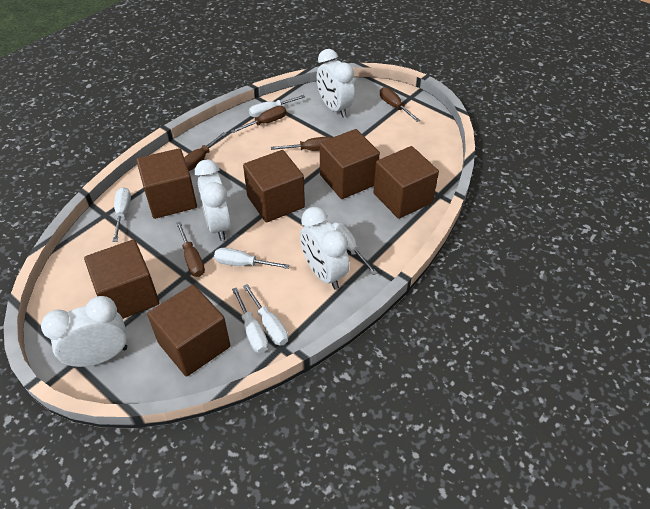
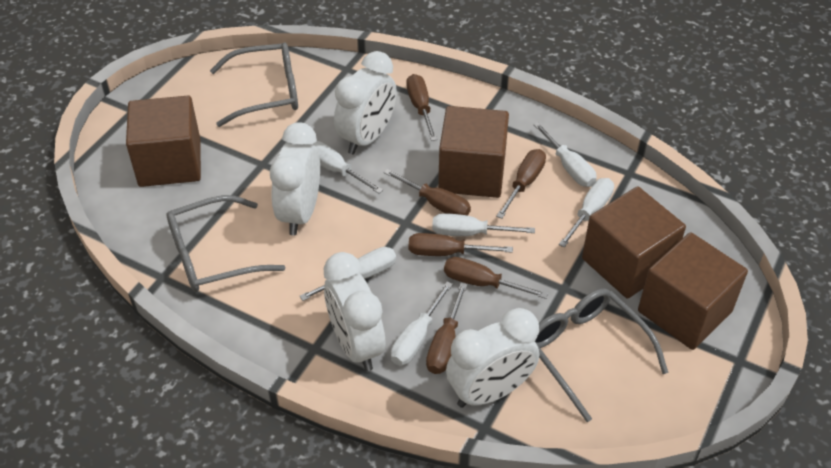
brown cube: [84,239,160,319] [136,148,197,219] [147,284,230,377] [243,150,305,223] [320,129,380,199] [373,146,439,219] = 6 -> [126,96,201,187] [438,106,509,198] [582,186,686,299] [638,232,748,350] = 4
brown screwdriver: [176,222,205,277] [184,132,227,171] [231,106,286,133] [271,137,332,151] [380,87,420,122] = 5 -> [384,169,471,216] [407,74,437,141] [409,233,513,256] [426,283,467,374] [444,257,548,299] [496,149,546,219] = 6
grey glasses: none = 0 -> [167,195,285,292] [210,42,298,127] [535,288,668,422] = 3

